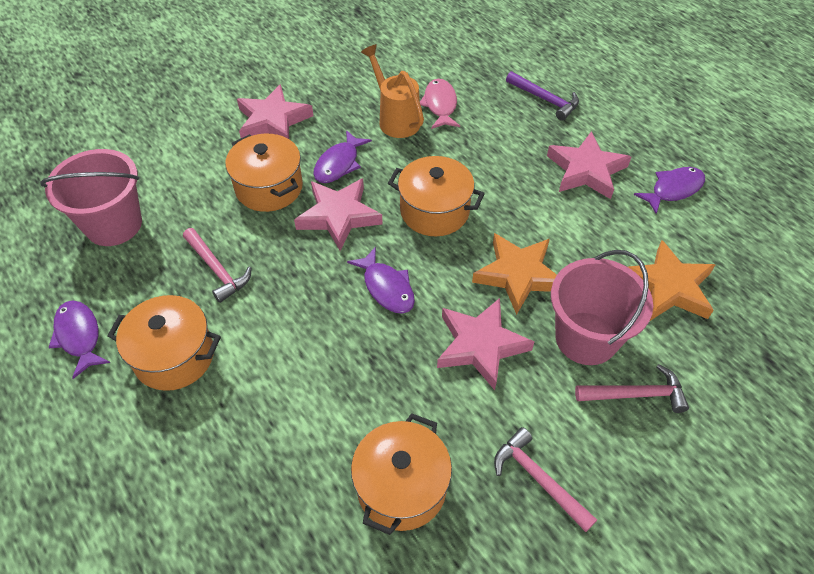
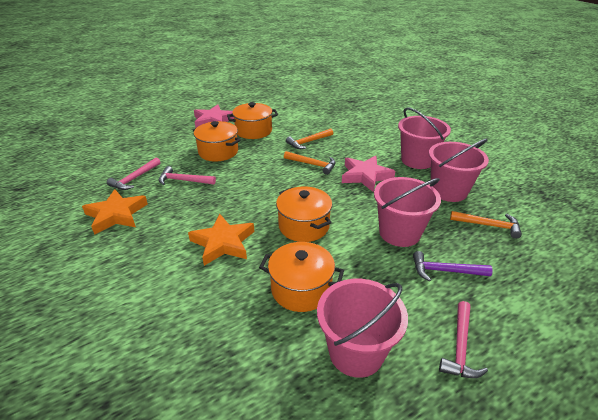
orange hammer: none = 0 -> [284,151,335,175] [286,128,333,149] [450,211,522,239] = 3
orange watering can: [361,44,424,138] = 1 -> none = 0
pink bucket: [40,149,142,246] [551,250,653,365] = 2 -> [317,279,408,378] [374,177,441,247] [398,107,451,169] [429,139,489,202] = 4
pink fish: [420,79,460,129] = 1 -> none = 0
pink star: [237,84,313,139] [294,178,383,251] [437,298,534,390] [547,131,631,199] = 4 -> [194,105,234,128] [342,155,395,192] = 2
purple fish: [48,300,110,379] [313,130,372,183] [347,247,415,314] [634,167,705,214] = 4 -> none = 0

